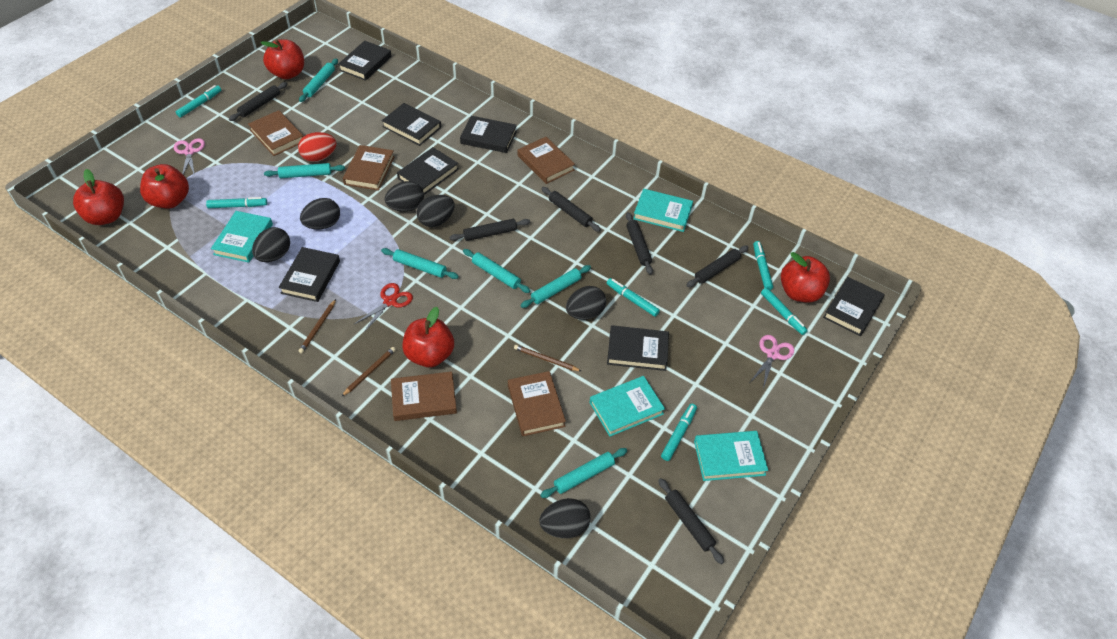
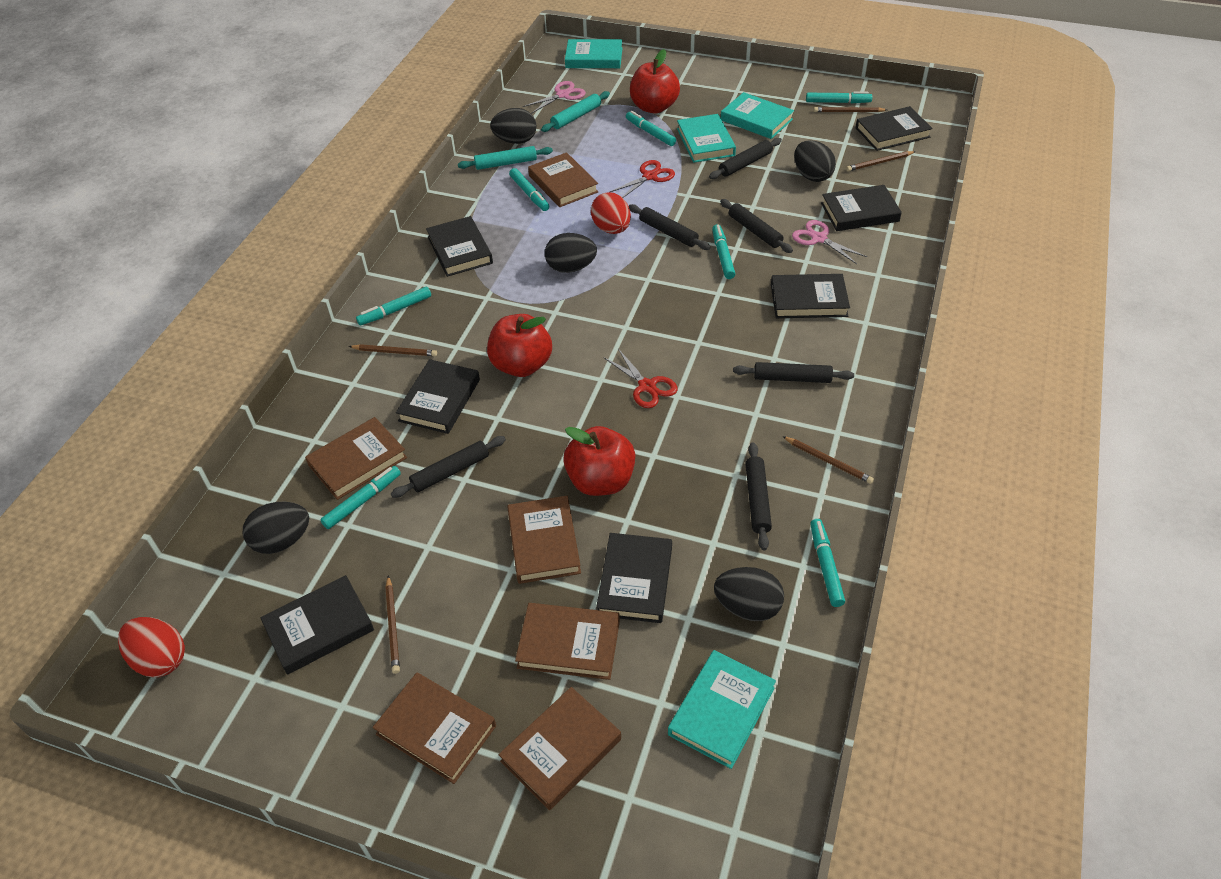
black egg: [252,227,290,262] [300,198,340,230] [385,181,424,212] [416,195,454,227] [539,498,591,538] [566,286,606,320] = 6 -> [243,502,309,554] [490,108,537,144] [545,233,597,273] [714,567,784,621] [794,140,836,182] = 5
brown book: [248,110,304,156] [343,145,394,191] [391,371,457,421] [508,371,566,436] [518,137,575,184] = 5 -> [305,417,407,500] [373,673,496,784] [499,687,621,810] [507,496,581,584] [515,603,620,680] [528,152,599,207] = 6
brown pencil: [298,299,336,353] [341,347,396,397] [514,345,581,371] = 3 -> [349,344,437,356] [385,576,400,674] [782,436,874,484] [814,107,887,112] [846,151,916,171] = 5
red apple: [73,169,124,225] [140,164,189,209] [261,39,304,79] [402,307,454,367] [781,252,830,302] = 5 -> [487,314,552,377] [563,426,635,496] [630,49,680,113] = 3
red egg: [298,132,336,162] = 1 -> [118,617,185,677] [591,192,631,234] = 2
red scissors: [354,283,413,332] = 1 -> [603,349,677,408] [610,160,675,198] = 2
turquoise marker: [176,85,221,117] [206,197,267,208] [607,278,660,317] [661,404,697,461] [753,241,773,290] [761,288,808,335] = 6 -> [320,466,401,529] [356,287,431,325] [509,168,549,211] [626,111,676,146] [712,224,735,279] [806,91,872,103] [810,519,845,607] = 7
turquoise rolling pin: [264,163,345,178] [299,58,338,102] [381,248,459,279] [463,249,530,293] [521,265,591,308] [540,448,627,498] = 6 -> [458,146,553,170] [541,91,610,132] = 2

